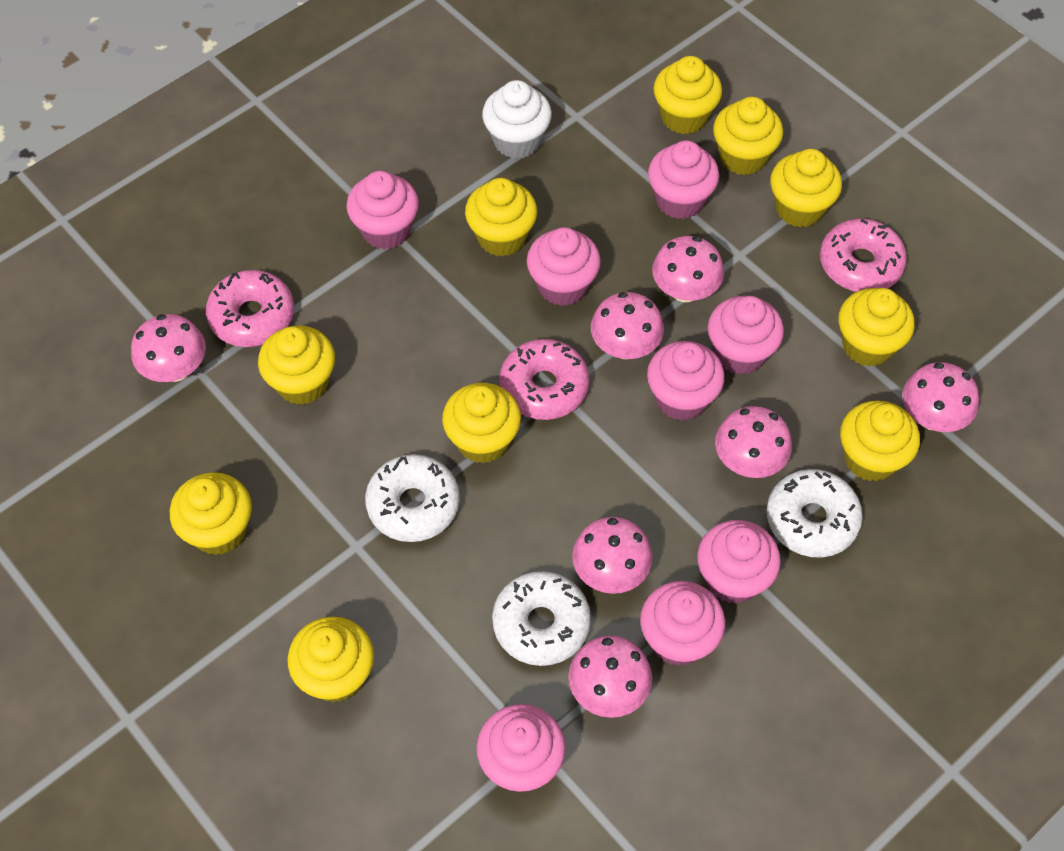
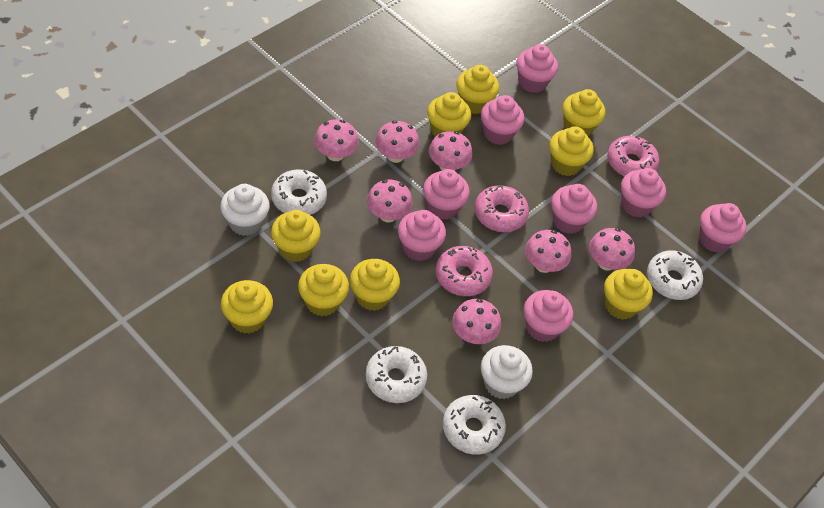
white cupcake: [482,80,552,159] = 1 -> [220,184,270,236] [481,345,533,399] = 2
white donut: [365,454,460,542] [492,571,591,666] [767,469,863,558] = 3 -> [271,169,327,215] [366,346,427,403] [443,395,506,454] [647,250,703,300] = 4
yellow cupcake: [170,472,252,555] [258,326,335,405] [287,617,374,702] [442,383,521,464] [465,178,537,257] [653,56,722,134] [713,97,783,175] [770,149,842,228] [839,288,915,366] [840,400,920,482] = 10 -> [221,280,273,334] [271,210,321,262] [298,264,349,316] [350,259,400,311] [427,92,471,137] [456,65,499,114] [549,126,594,176] [563,89,605,136] [604,269,653,320] = 9

